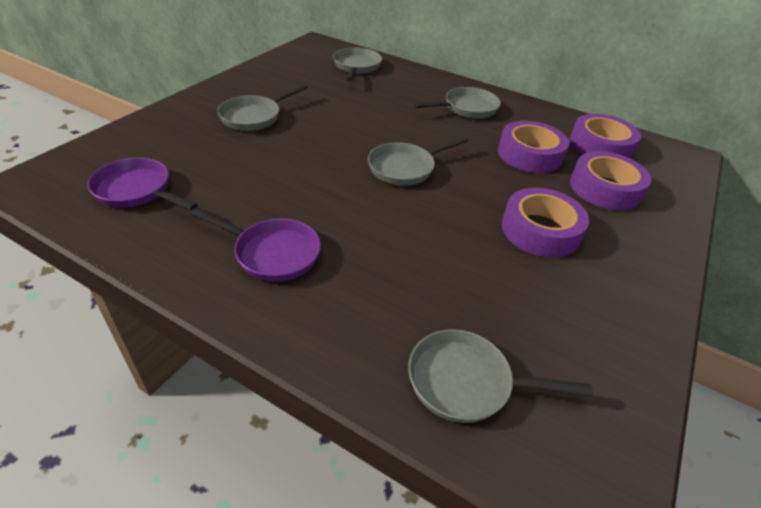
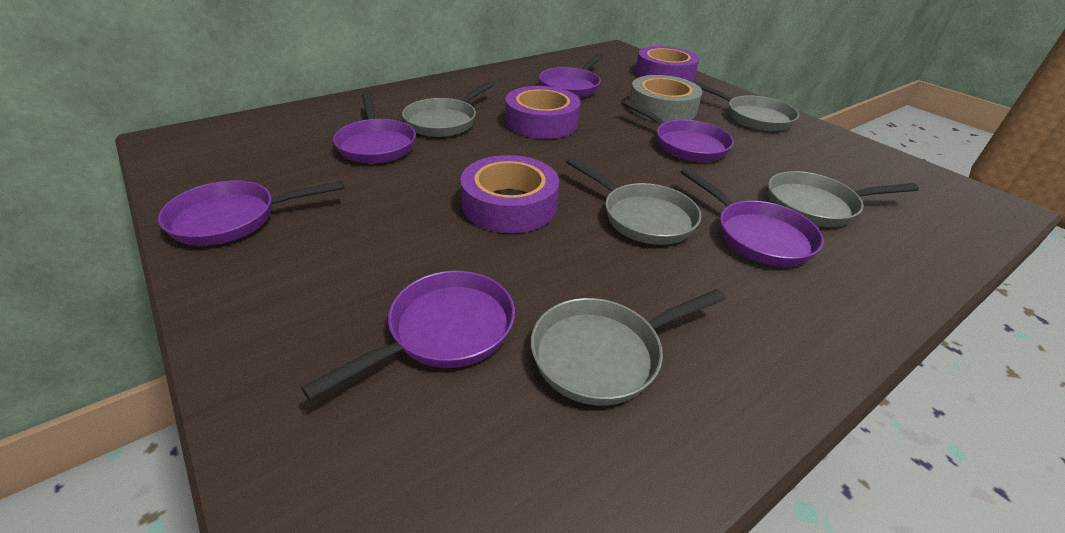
grey tape: none = 0 -> [629,75,702,122] = 1
purple pan: [88,158,198,211] [190,208,321,282] = 2 -> [158,181,344,246] [301,271,515,400] [333,92,416,164] [539,53,604,98] [622,100,734,162] [681,168,824,267] = 6
purple tape: [498,121,569,173] [502,188,589,258] [569,114,641,159] [570,151,651,210] = 4 -> [460,155,559,233] [505,86,581,139] [635,46,699,81] = 3

